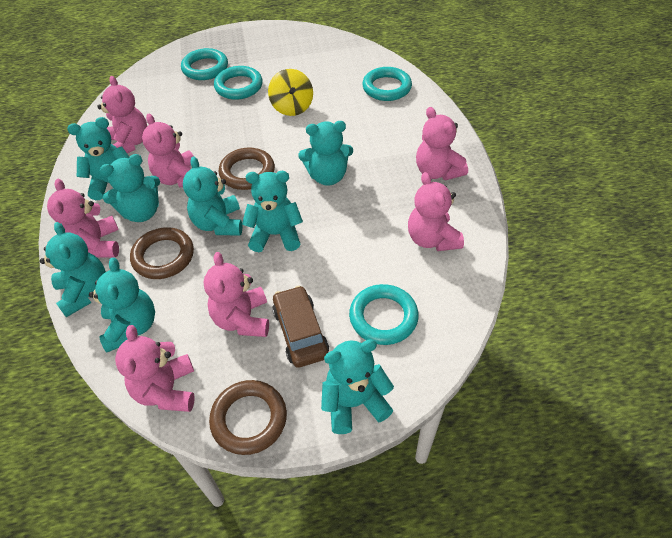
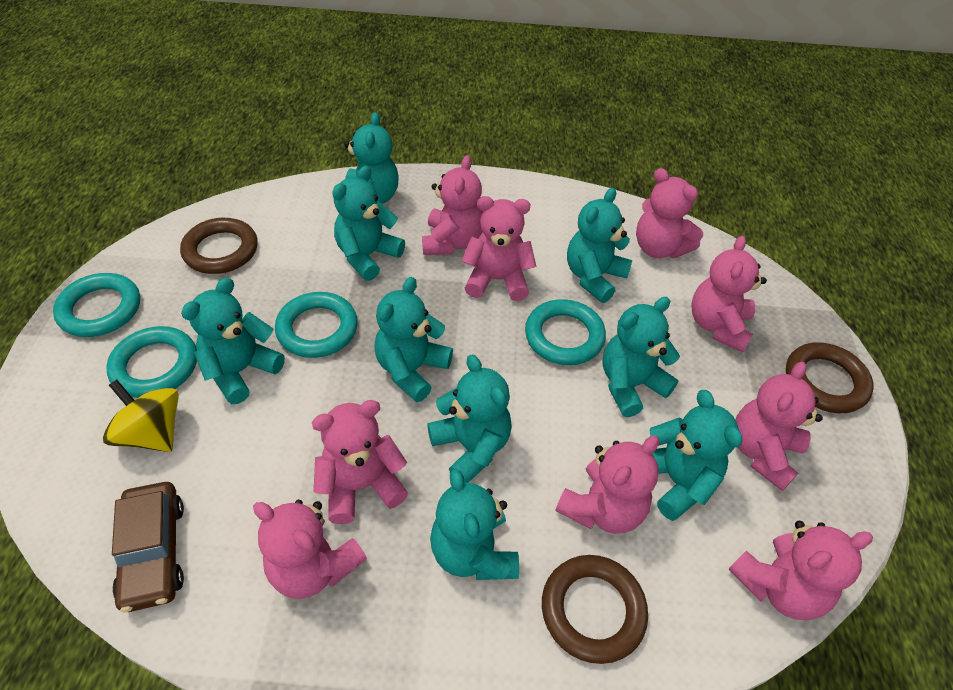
pink teddy bear: [47,179,119,258] [97,76,147,153] [115,325,195,412] [142,114,194,188] [204,252,269,337] [408,172,464,251] [416,107,468,180] = 7 -> [253,500,367,599] [312,400,408,524] [422,155,483,255] [462,196,537,301] [556,435,659,534] [636,168,703,258] [691,236,767,352] [729,521,873,620] [735,361,823,491] = 9
turquoise teddy bear: [40,222,106,317] [67,117,129,200] [89,258,155,353] [100,154,160,222] [183,156,242,235] [242,171,303,252] [298,121,353,186] [321,339,394,434] = 8 -> [181,277,285,404] [332,166,405,281] [344,112,398,204] [374,277,453,402] [427,354,512,483] [430,469,519,580] [567,188,633,303] [602,297,680,417] [649,390,742,521] = 9

